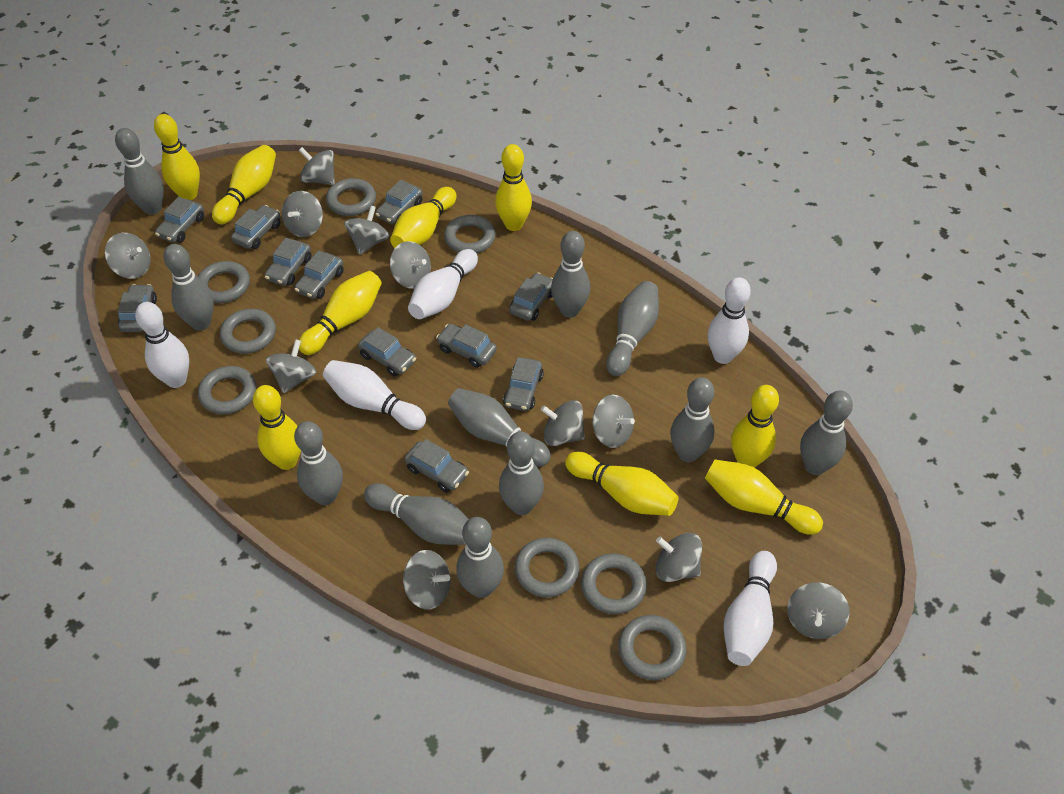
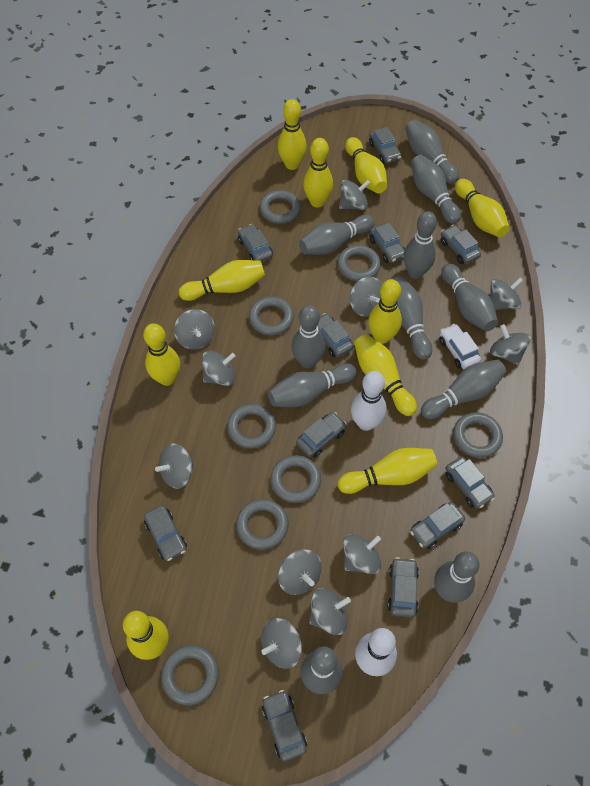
white bowling pin: [135,302,189,388] [323,360,426,430] [408,249,478,319] [708,277,751,364] [724,551,777,666] = 5 -> [351,371,386,431] [355,628,397,676] = 2
white car: none = 0 -> [439,324,481,369] = 1
yellow bowling pin: [154,114,200,200] [212,145,276,224] [253,385,301,470] [299,271,382,355] [390,187,456,248] [495,144,532,231] [565,452,678,516] [705,459,823,535] [731,385,779,468] = 9 -> [123,611,169,660] [143,323,180,386] [179,260,265,301] [278,99,307,170] [303,138,333,208] [338,448,437,494] [345,137,387,193] [354,334,417,416] [368,279,402,344] [455,179,510,237] = 10

